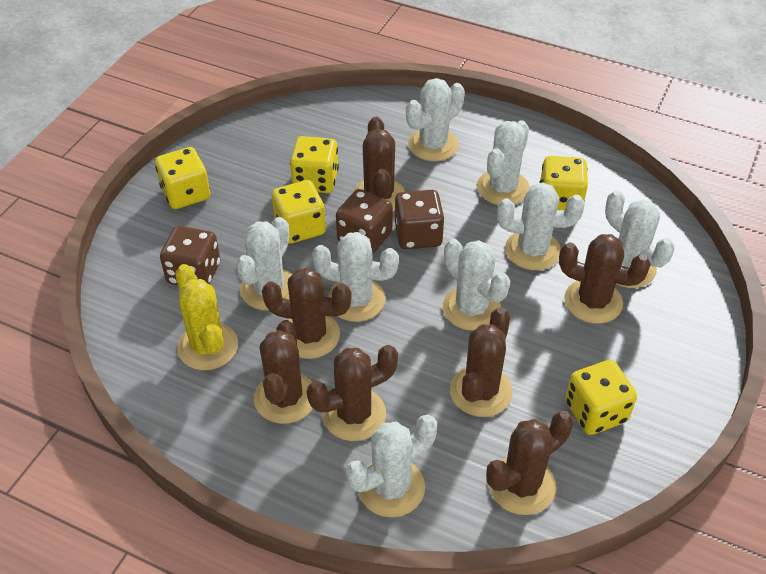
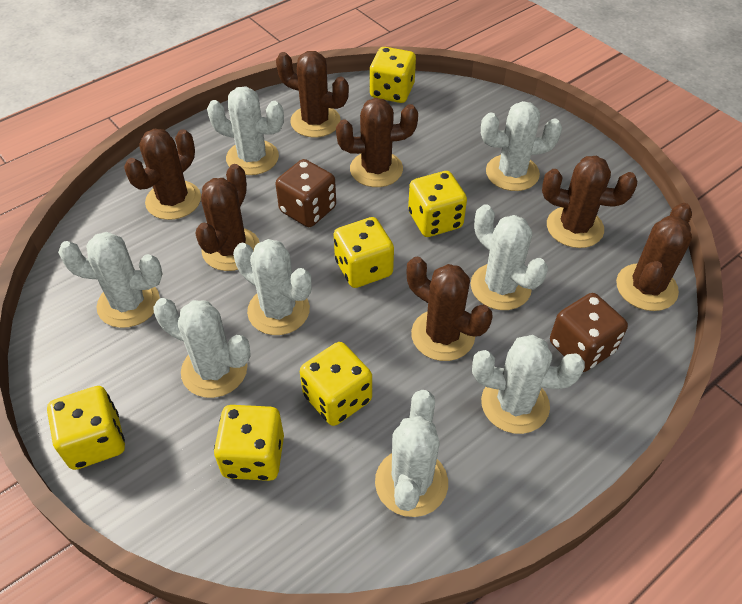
brown dice: [160,226,220,285] [336,189,393,254] [395,190,445,249] = 3 -> [276,159,336,227] [550,293,628,372] = 2
yellow cactus: [176,264,238,370] = 1 -> none = 0
yellow dice: [155,147,210,209] [272,180,326,244] [290,136,339,193] [539,156,588,210] [565,360,637,435] = 5 -> [47,386,125,470] [214,405,284,481] [300,342,372,426] [334,217,394,288] [370,47,416,103] [408,171,467,237] = 6

